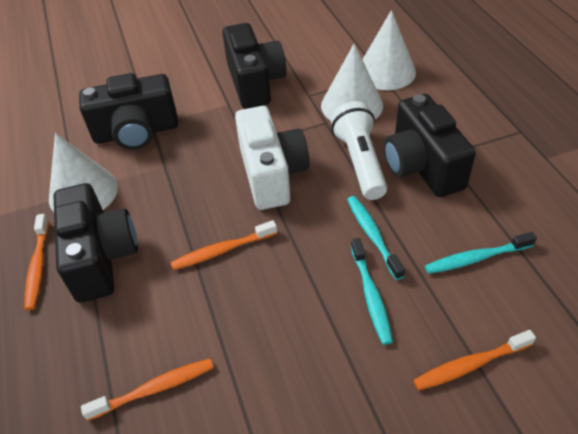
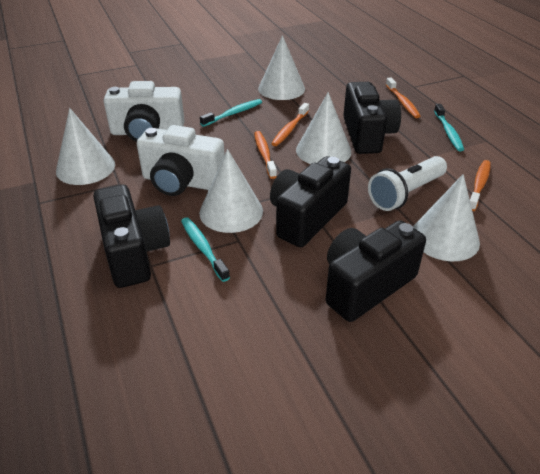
white camera: [235,106,309,210] = 1 -> [103,81,184,142] [137,125,225,196] = 2
white cone: [49,133,118,212] [321,43,383,120] [362,10,416,90] = 3 -> [56,108,115,185] [199,149,263,233] [258,35,305,100] [296,92,351,164] [413,174,480,261] = 5

